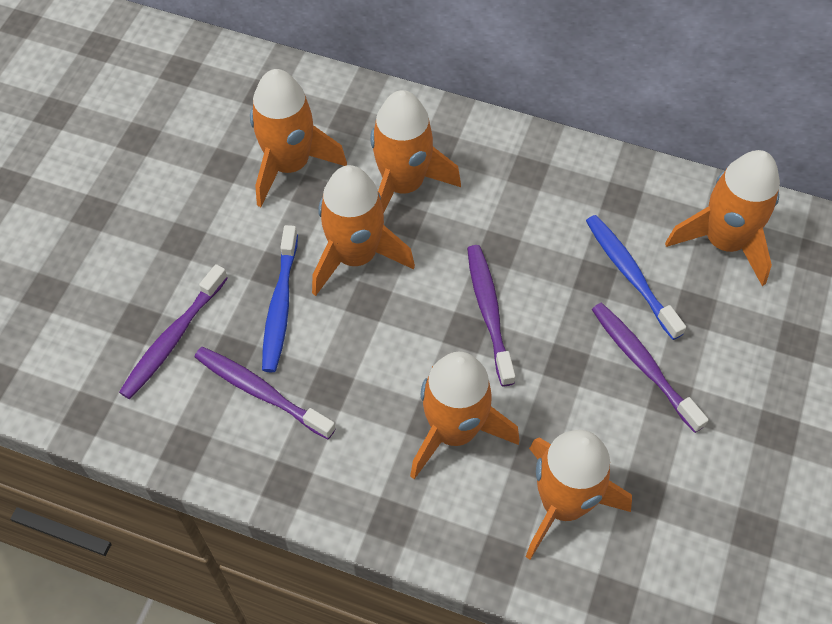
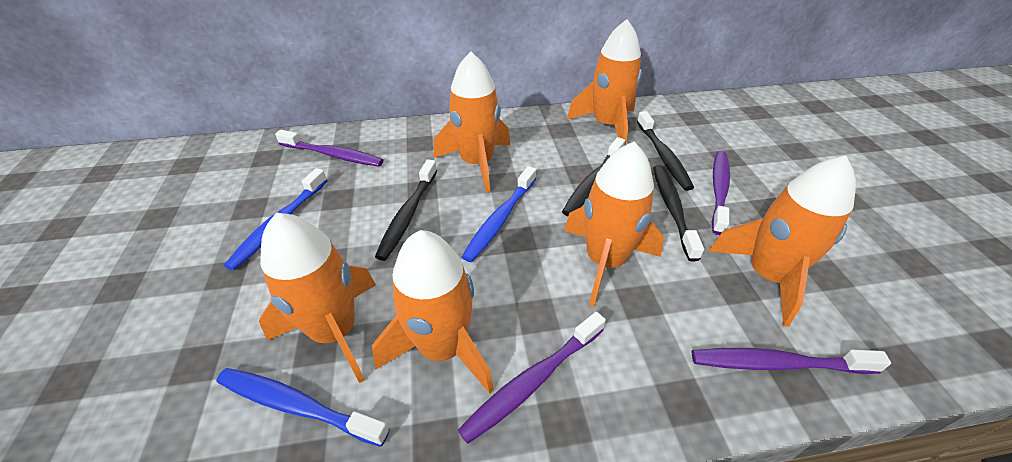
black toothbrush: none = 0 -> [375,159,437,261] [562,137,625,216] [637,111,694,191] [653,165,704,261] = 4
blue toothbrush: [262,225,298,372] [586,215,686,340] = 2 -> [216,368,389,447] [224,168,328,270] [462,166,536,262] = 3

